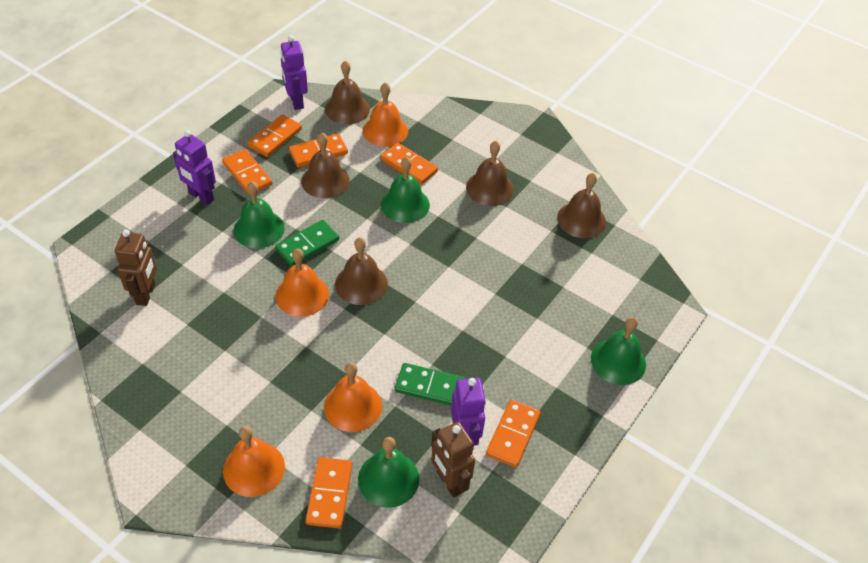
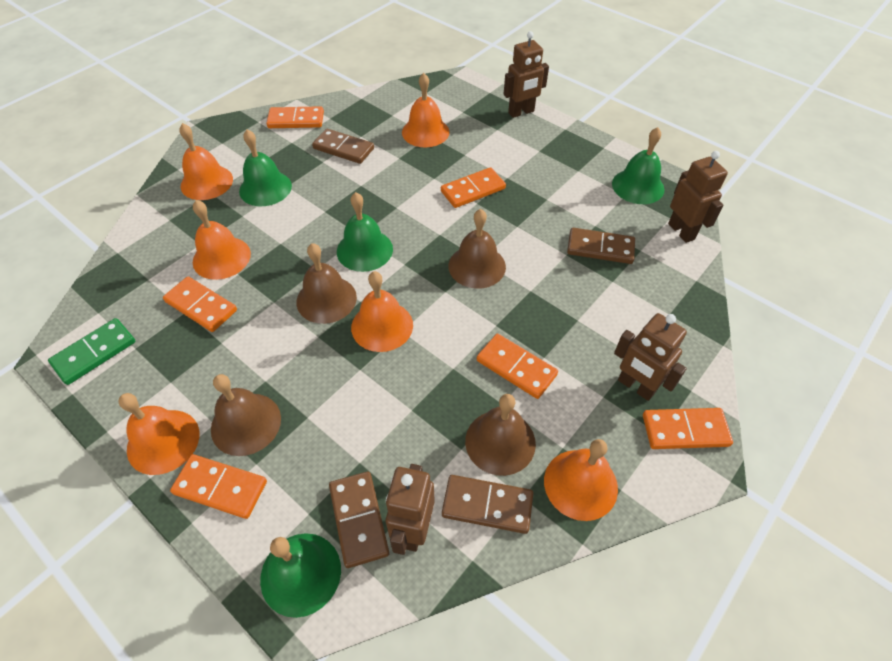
brown bell: [301,133,350,198] [325,60,370,124] [335,237,388,305] [466,141,514,206] [557,173,606,238] = 5 -> [211,374,281,456] [296,243,357,324] [448,209,506,289] [465,394,536,476] = 4
brown domino: none = 0 -> [312,129,374,164] [329,472,389,568] [442,475,534,534] [567,228,635,264] = 4
brown robot: [115,230,157,306] [431,422,475,497] = 2 -> [386,464,435,555] [504,31,549,118] [614,313,687,401] [668,151,728,243] = 4
green domino: [275,220,339,266] [395,363,465,405] = 2 -> [48,318,136,385] = 1
orange bell: [223,426,285,497] [276,248,329,317] [324,362,382,432] [363,82,408,147] = 4 -> [118,393,199,475] [179,123,233,200] [193,200,251,280] [351,271,413,352] [402,73,449,147] [544,439,618,521] = 6
purple robot: [173,130,216,205] [280,35,308,110] [451,378,486,448] = 3 -> none = 0

